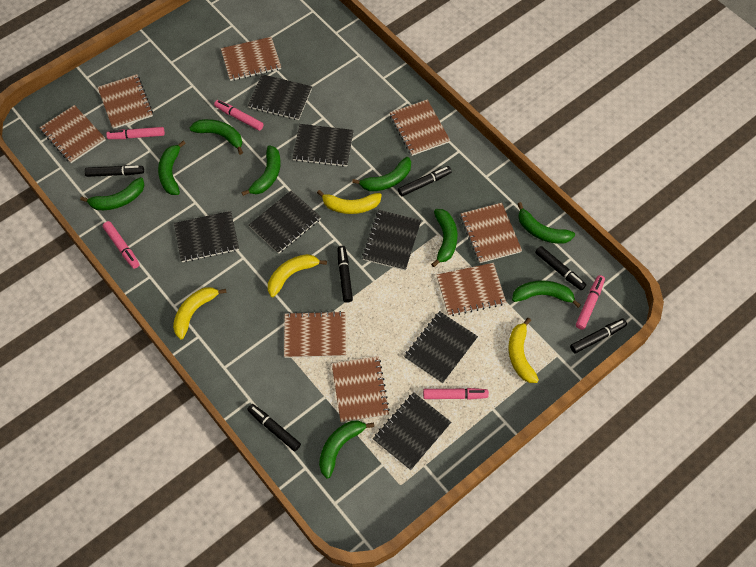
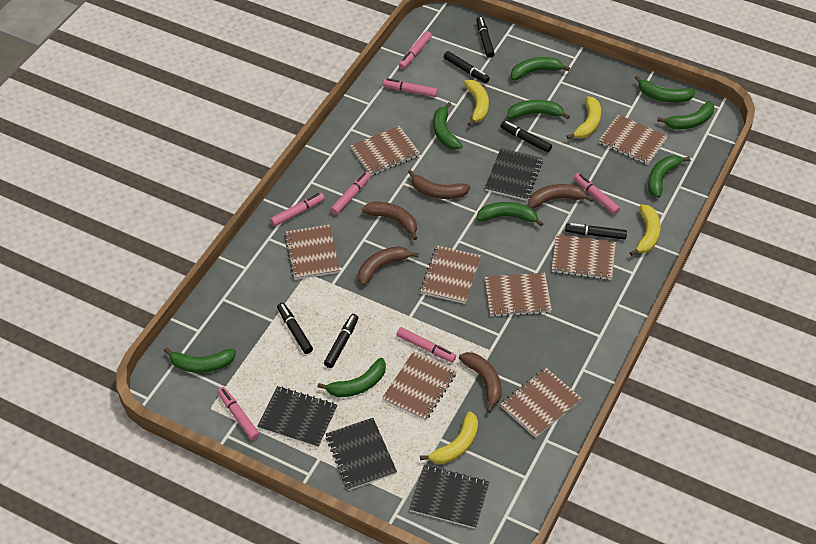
black notebook: [174,211,239,262] [248,74,312,120] [249,191,321,254] [292,124,354,167] [362,210,421,271] [373,392,451,470] [404,311,478,383] = 7 -> [257,386,337,448] [326,418,397,490] [409,465,489,529] [485,148,543,201] = 4
brown banana: none = 0 -> [358,246,419,285] [362,202,417,240] [408,170,470,199] [459,352,502,413] [528,184,594,208] = 5
pink marker: [103,221,140,269] [106,127,165,139] [214,100,264,131] [423,388,489,400] [576,275,605,330] = 5 -> [217,387,260,440] [270,193,325,226] [330,172,371,215] [382,78,438,97] [397,327,456,363] [399,31,432,69] [574,173,620,215] = 7

